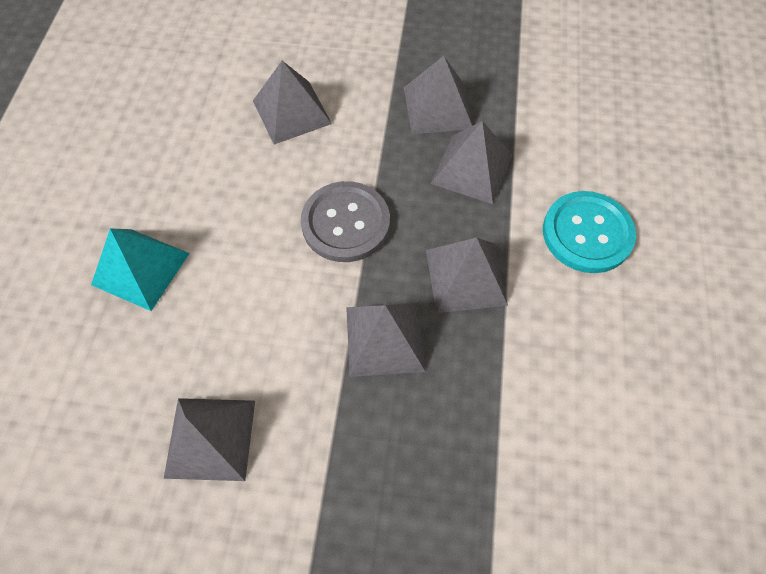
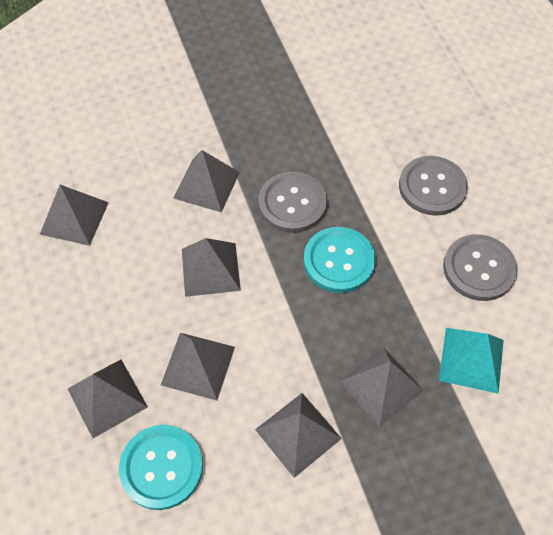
grey button: [301,181,390,262] = 1 -> [258,172,327,233] [399,156,468,216] [443,234,518,301] = 3
grey pyramid: [164,398,255,481] [253,61,332,144] [346,303,426,377] [404,56,473,134] [426,238,508,313] [431,121,512,204] = 6 -> [40,185,109,246] [68,360,148,438] [161,333,235,401] [173,150,240,213] [182,238,241,297] [255,393,342,478] [340,347,424,427] = 7
turquoise button: [543,191,636,273] = 1 -> [119,425,203,510] [304,227,375,293] = 2

